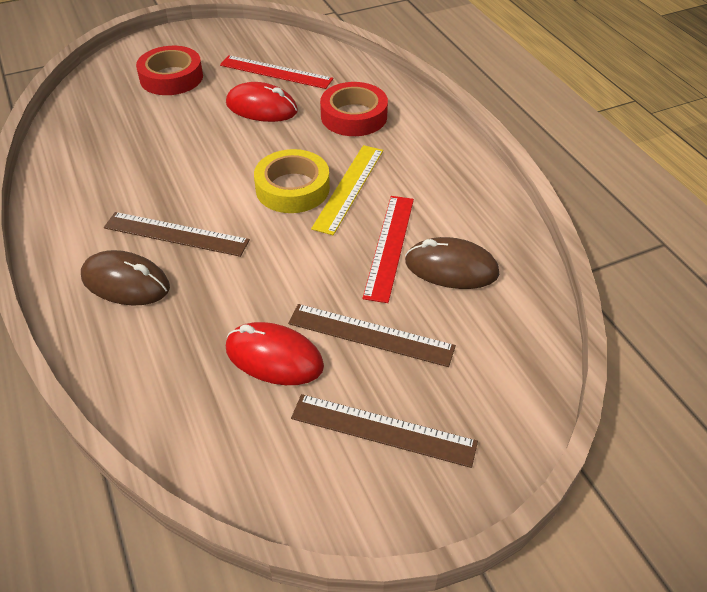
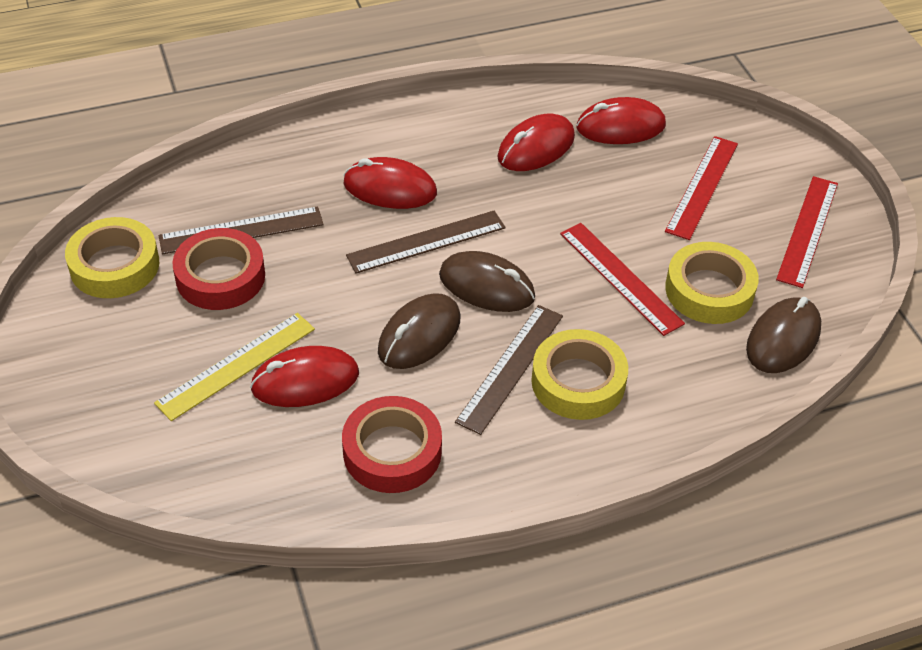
brown mouse: [81,250,170,305] [405,237,499,289] = 2 -> [378,293,460,369] [439,251,535,312] [746,297,821,373] = 3
red mouse: [226,82,298,122] [226,322,324,385] = 2 -> [250,346,359,407] [343,157,437,209] [498,114,575,171] [577,97,666,144] = 4
red ruler: [220,55,333,89] [362,196,414,303] = 2 -> [560,223,685,336] [665,136,738,240] [776,176,838,288] = 3
yellow tape: [254,149,330,213] = 1 -> [65,217,159,298] [531,329,628,420] [665,242,759,324] = 3

